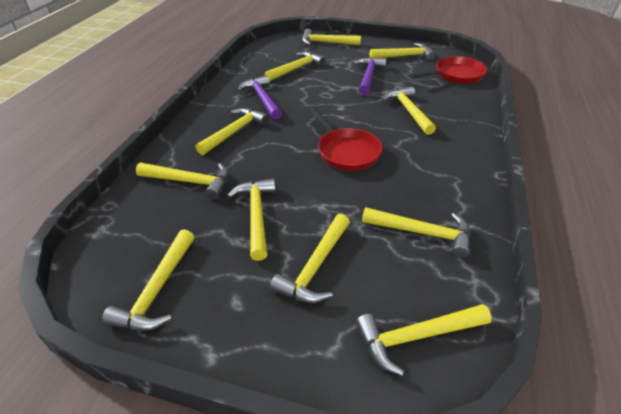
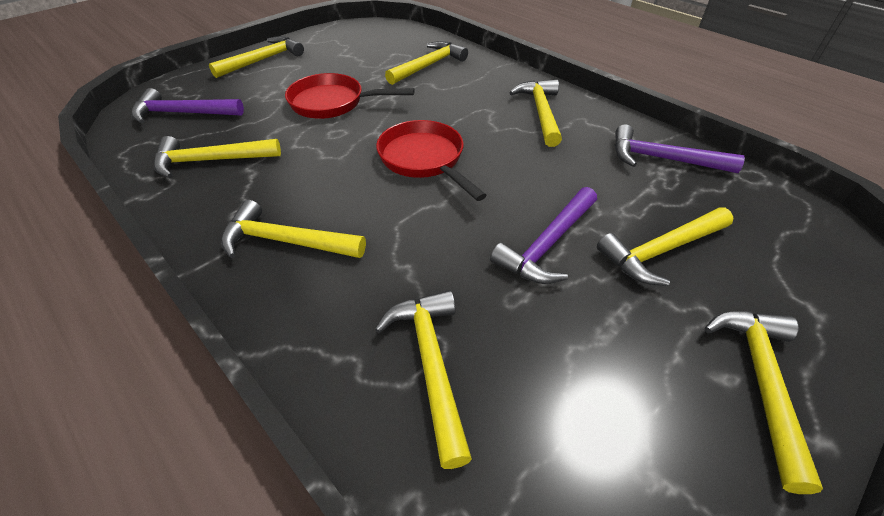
purple hammer: [237,75,282,120] [353,57,387,95] = 2 -> [132,88,244,123] [490,187,597,284] [615,124,745,173] = 3
yellow hammer: [102,229,194,331] [136,163,229,200] [196,108,269,155] [227,178,276,261] [265,51,326,81] [270,214,350,303] [302,29,361,45] [356,304,492,376] [362,207,470,258] [370,43,435,60] [382,86,436,135] = 11 -> [154,136,281,178] [209,36,304,78] [221,200,366,258] [375,290,472,469] [385,41,468,85] [509,79,562,147] [597,207,734,286] [705,311,823,494] = 8

